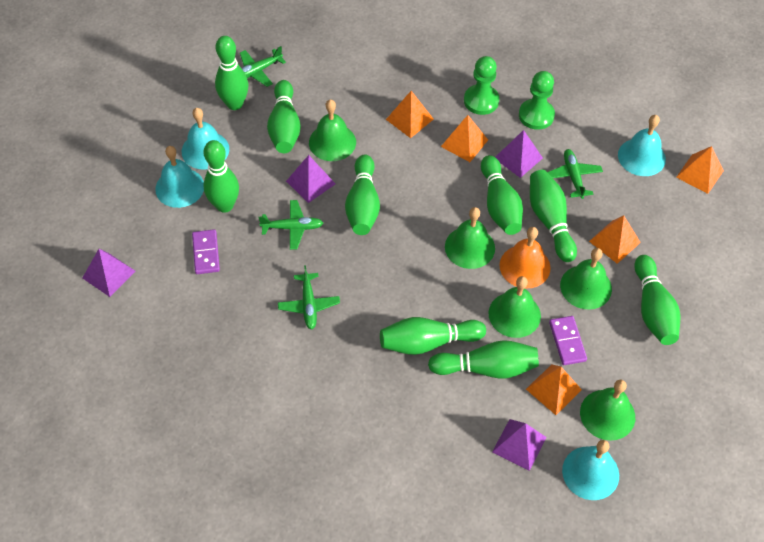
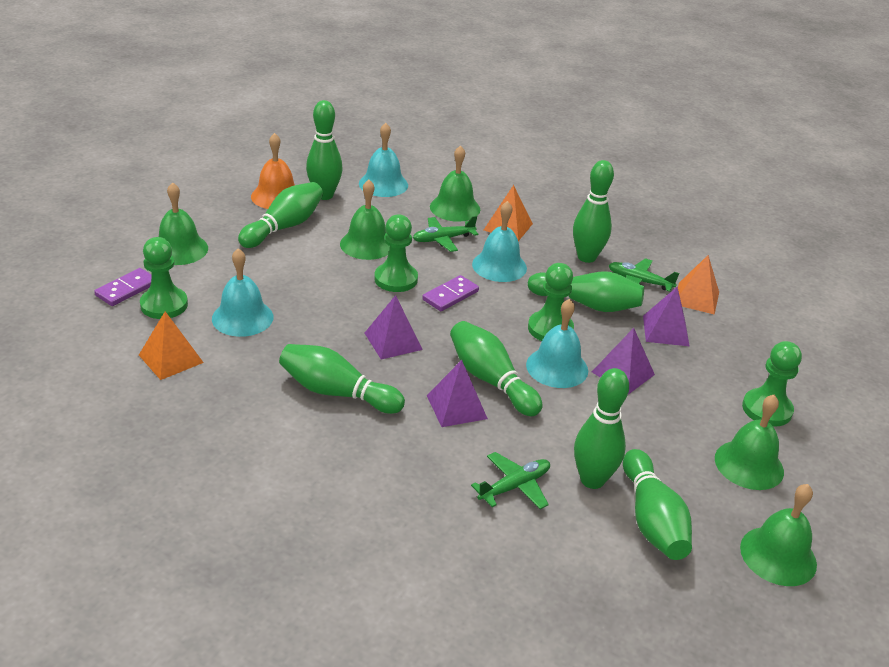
green bowling pin: [203,140,239,213] [215,36,248,110] [267,80,301,153] [345,154,380,235] [380,317,486,355] [428,340,539,378] [481,155,523,235] [530,170,577,262] [634,255,680,345] = 9 -> [238,182,323,248] [279,344,405,414] [306,100,343,200] [450,321,543,416] [527,271,644,312] [573,160,614,263] [574,368,629,489] [623,449,692,560] = 8
green pawn: [464,56,500,115] [519,71,555,130] = 2 -> [140,237,188,319] [374,214,418,292] [528,263,574,341] [742,341,802,427] = 4
green plane: [240,46,286,87] [259,200,323,250] [278,265,340,330] [547,149,603,199] = 4 -> [413,216,478,252] [471,452,550,509] [609,258,679,292] = 3
orange pyramid: [386,91,434,138] [441,115,488,162] [526,364,582,415] [589,215,641,264] [676,146,724,194] = 5 -> [139,311,204,380] [484,185,533,241] [678,255,719,315] = 3

